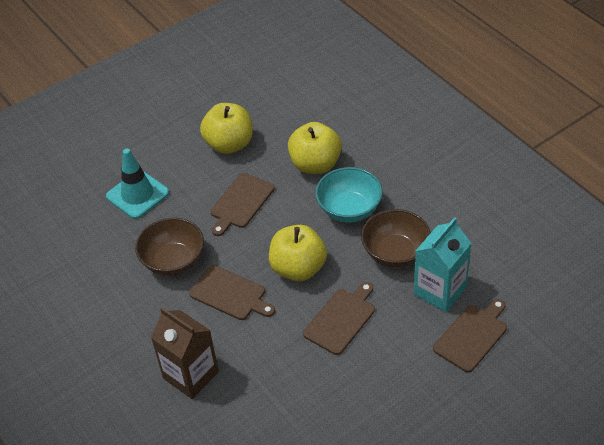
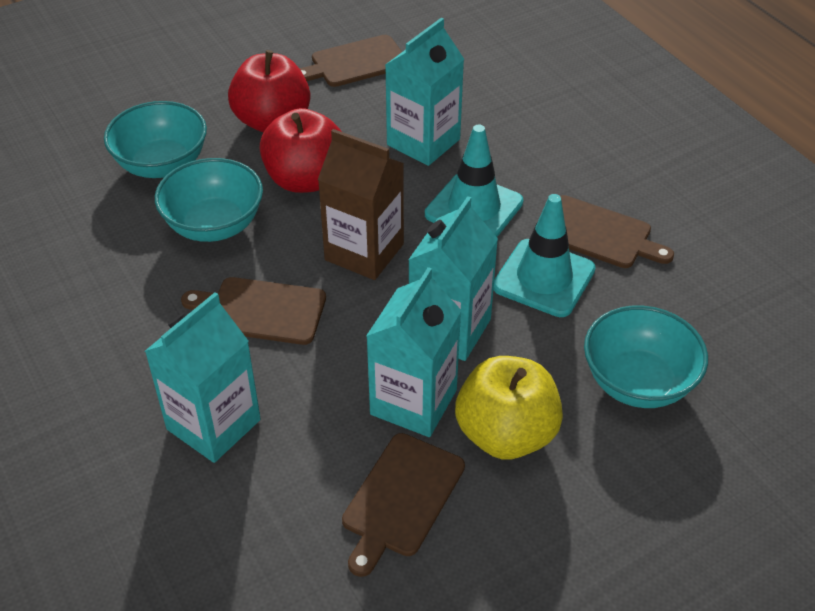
brown bowl: [135,218,204,276] [361,209,431,268] = 2 -> none = 0
red apple: none = 0 -> [228,50,310,132] [259,108,342,193] = 2
turquoise bowl: [315,167,383,223] = 1 -> [104,101,207,178] [155,158,263,242] [584,306,708,408] = 3
turquoise carton: [414,217,471,312] = 1 -> [145,292,261,463] [366,267,462,437] [385,18,464,166] [409,196,498,361] = 4
turquoise traffic cone: [106,149,169,219] = 1 -> [425,125,523,237] [493,194,596,317] = 2
yellow apple: [200,103,253,154] [269,225,327,281] [288,122,342,174] = 3 -> [455,356,563,460] = 1

